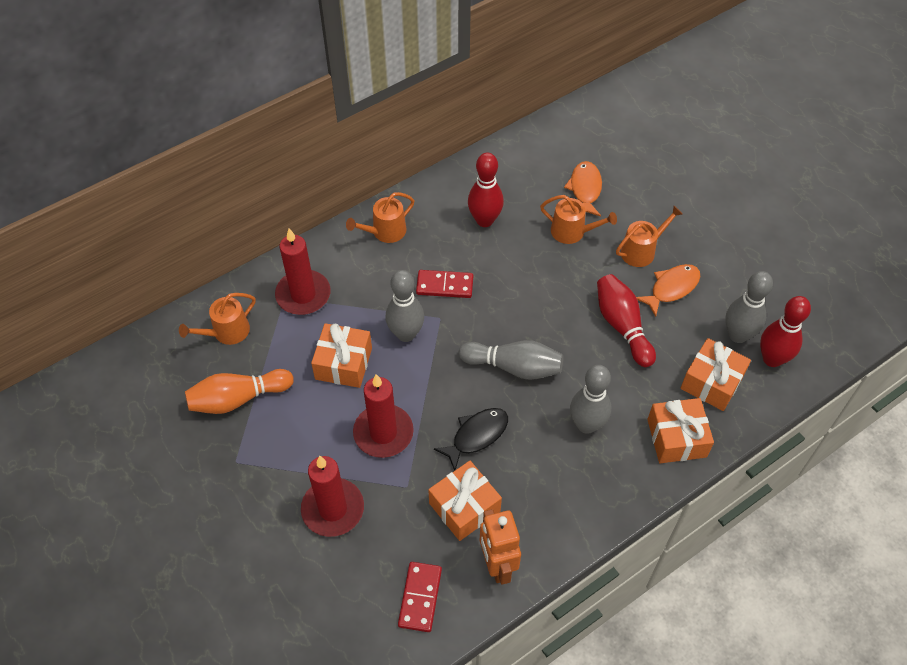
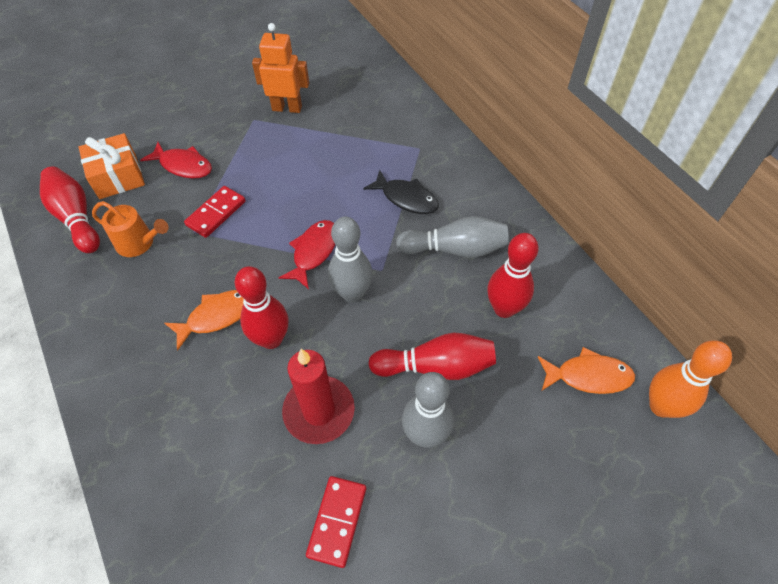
grey bowling pin: [386,270,424,342] [459,340,563,380] [570,365,611,434] [725,271,773,343] = 4 -> [328,216,373,303] [396,216,509,258] [402,372,454,448] = 3
orange gift: [311,323,372,388] [428,461,502,541] [647,398,714,463] [681,338,751,411] = 4 -> [79,133,145,199] = 1
orange watering can: [179,293,255,345] [346,192,415,243] [540,195,617,244] [616,206,683,267] = 4 -> [92,201,169,257] = 1
red bowling pin: [468,153,504,227] [597,274,656,367] [760,296,811,367] = 3 -> [40,167,100,253] [235,266,289,349] [368,332,496,380] [487,233,539,318] = 4
red candle: [275,228,331,315] [301,456,364,537] [353,374,414,458] = 3 -> [282,349,355,444] = 1
red fish: none = 0 -> [140,142,212,179] [278,220,335,289] = 2

